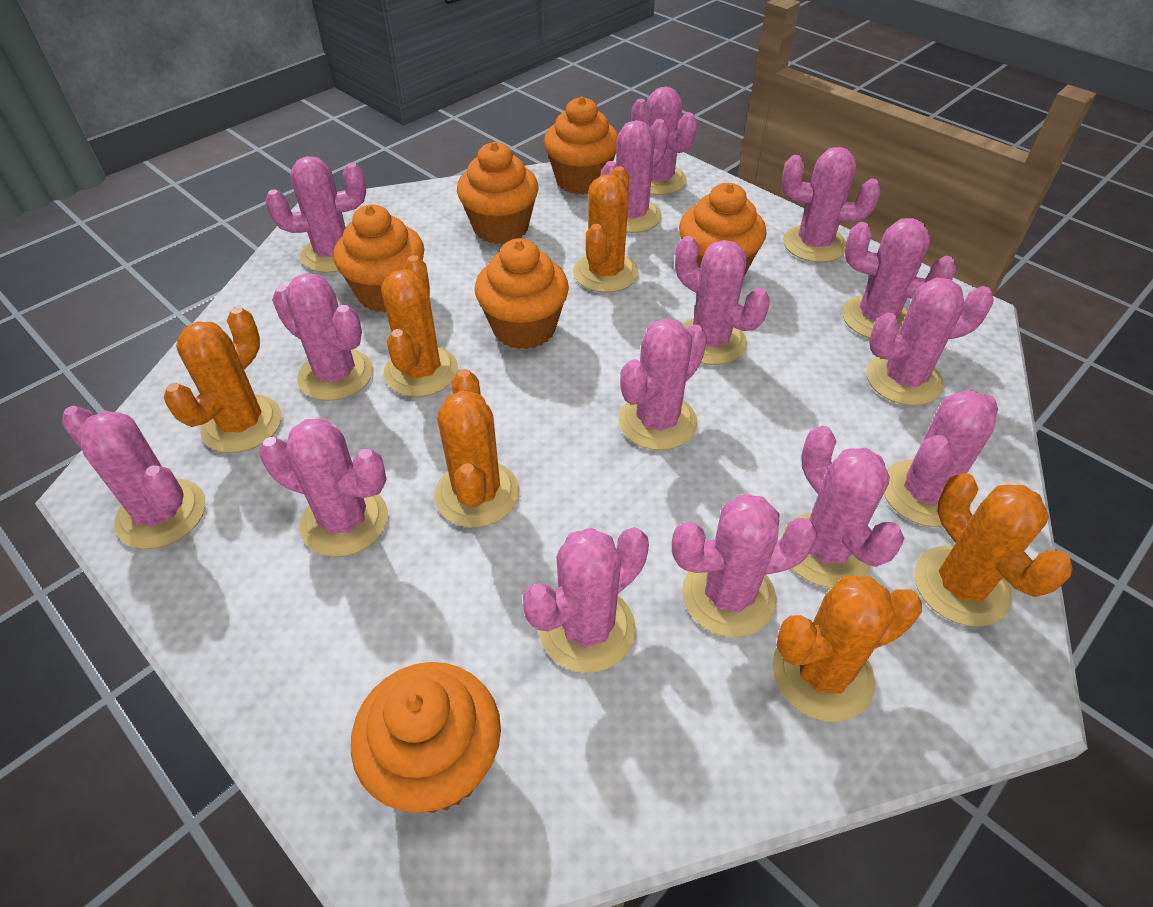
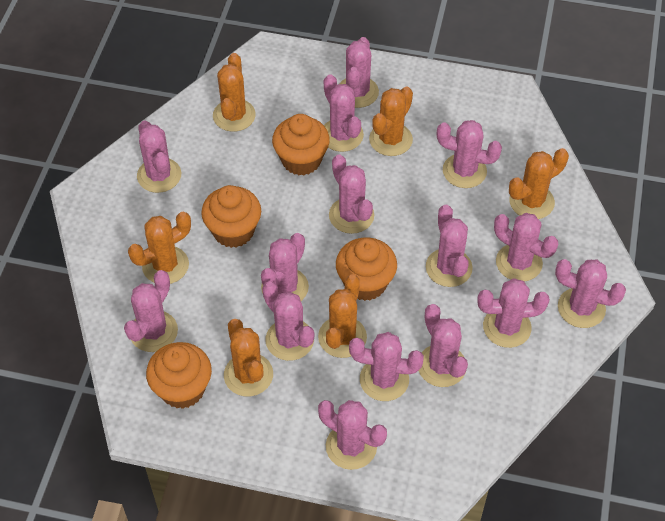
orange cupcake: [334,205,424,313] [351,662,501,813] [457,142,538,244] [475,238,569,349] [544,97,618,194] [679,183,767,276] = 6 -> [146,342,212,409] [201,185,261,248] [272,114,330,175] [336,238,397,301] = 4

